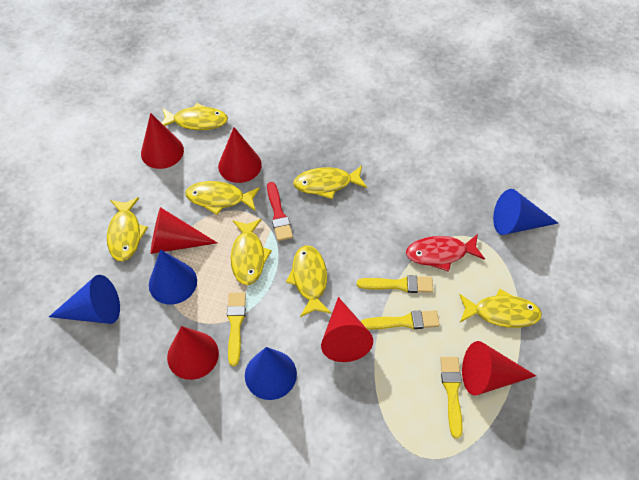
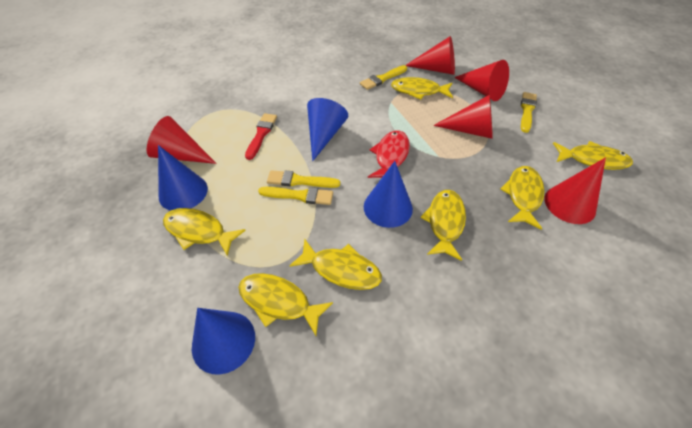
red cone: [141,113,184,169] [151,207,217,254] [167,326,219,380] [218,127,262,183] [321,297,373,362] [462,341,536,395] = 6 -> [147,116,217,164] [405,36,455,75] [433,95,493,139] [454,60,509,101] [544,157,606,224] = 5

